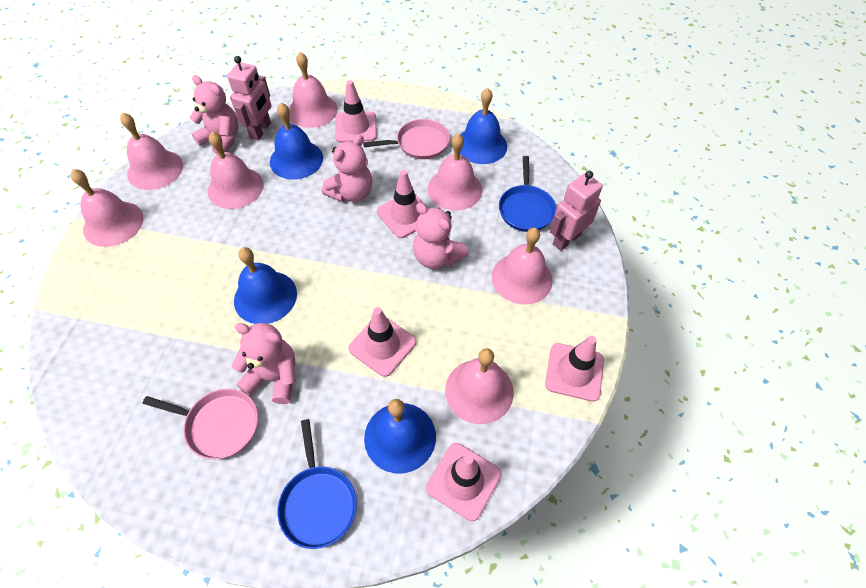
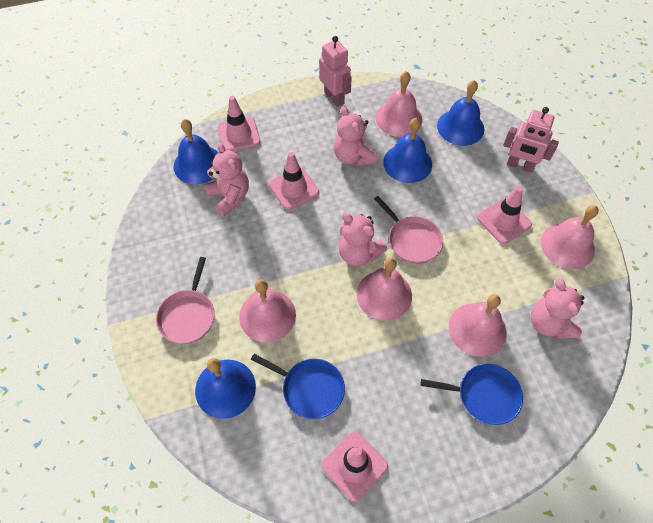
pink bell: [71,169,143,247] [120,113,183,190] [208,132,263,209] [289,52,338,128] [428,134,482,211] [445,348,514,424] [492,228,553,305] = 7 -> [239,279,296,342] [357,257,412,321] [376,71,422,137] [449,294,506,357] [541,205,599,269] = 5
pink traffic cone: [335,80,377,143] [348,307,416,377] [377,170,429,238] [426,443,502,521] [545,336,604,402] = 5 -> [218,96,261,151] [268,152,319,210] [321,431,388,501] [477,186,532,244] = 4

